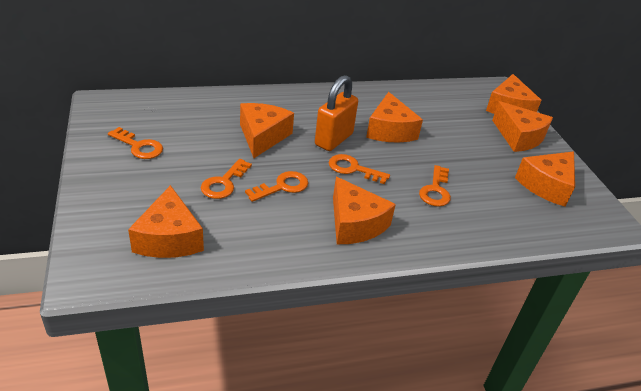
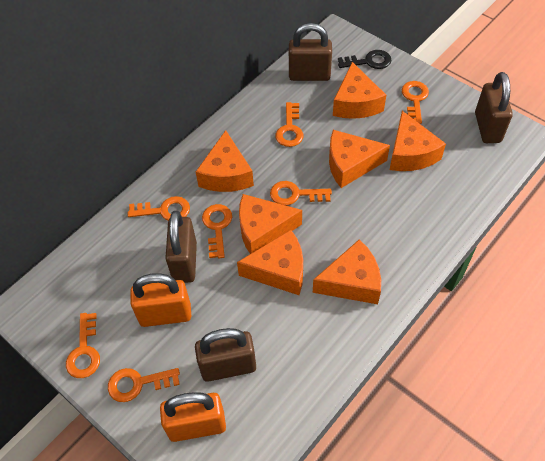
black key: none = 0 -> [338,50,392,69] = 1
brown padlock: none = 0 -> [165,211,197,283] [195,328,256,382] [289,23,332,81] [475,72,513,143] = 4
orange key: [108,127,163,159] [201,159,252,199] [245,171,308,202] [329,154,390,184] [419,165,451,207] = 5 -> [66,313,100,378] [108,368,180,402] [128,196,190,221] [202,204,232,258] [270,181,332,205] [276,102,303,147] [402,81,429,124] = 7
orange padlock: [315,75,358,151] = 1 -> [130,273,191,327] [160,392,226,442] = 2

